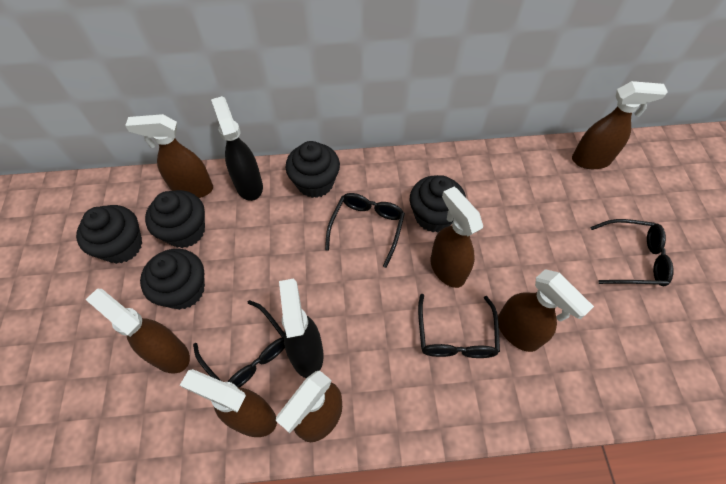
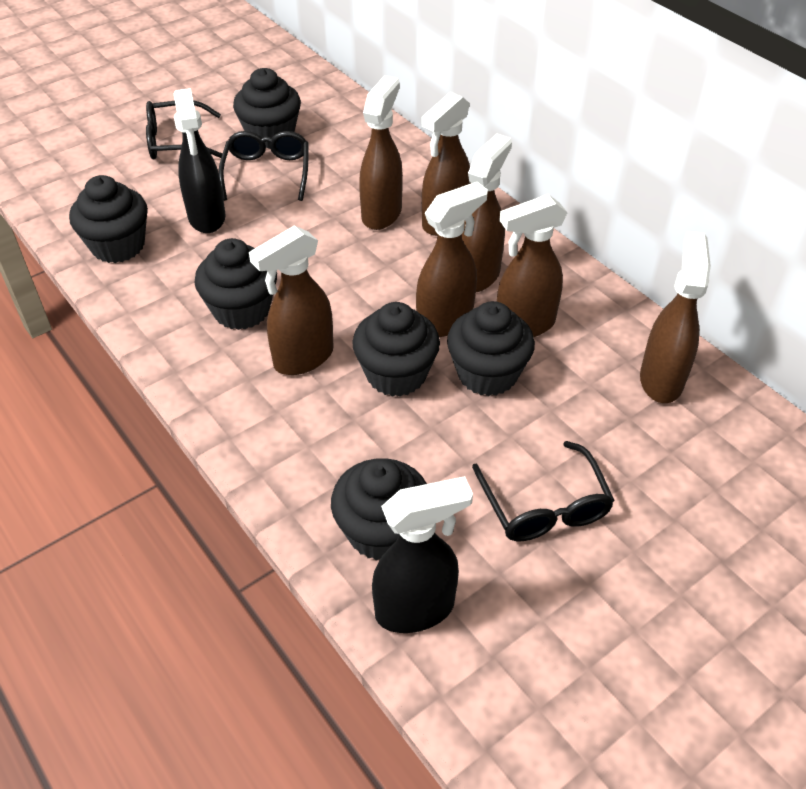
black cupcake: [76,205,142,264] [140,249,205,310] [145,190,205,248] [285,141,340,198] [410,175,466,232] = 5 -> [69,175,148,263] [194,238,277,330] [233,68,301,149] [331,458,427,561] [352,302,440,397] [447,301,535,396] = 6
black glasses: [193,300,285,387] [325,193,405,268] [418,294,500,358] [590,219,674,286] = 4 -> [146,100,223,159] [218,131,308,201] [472,441,615,541] = 3

